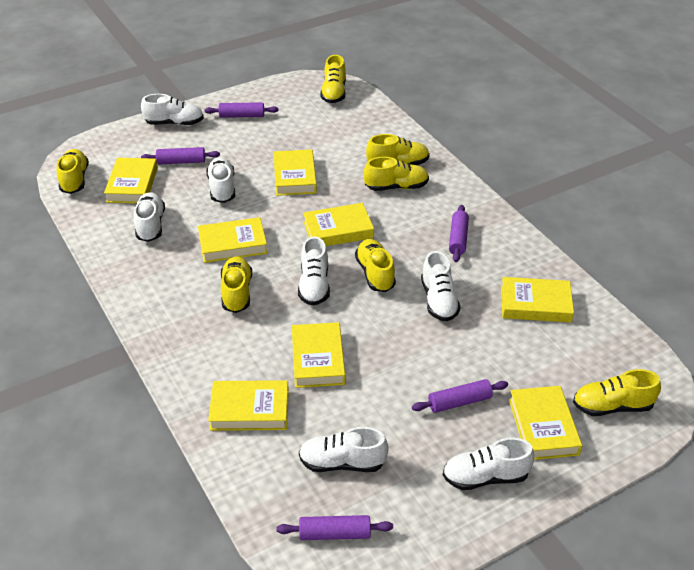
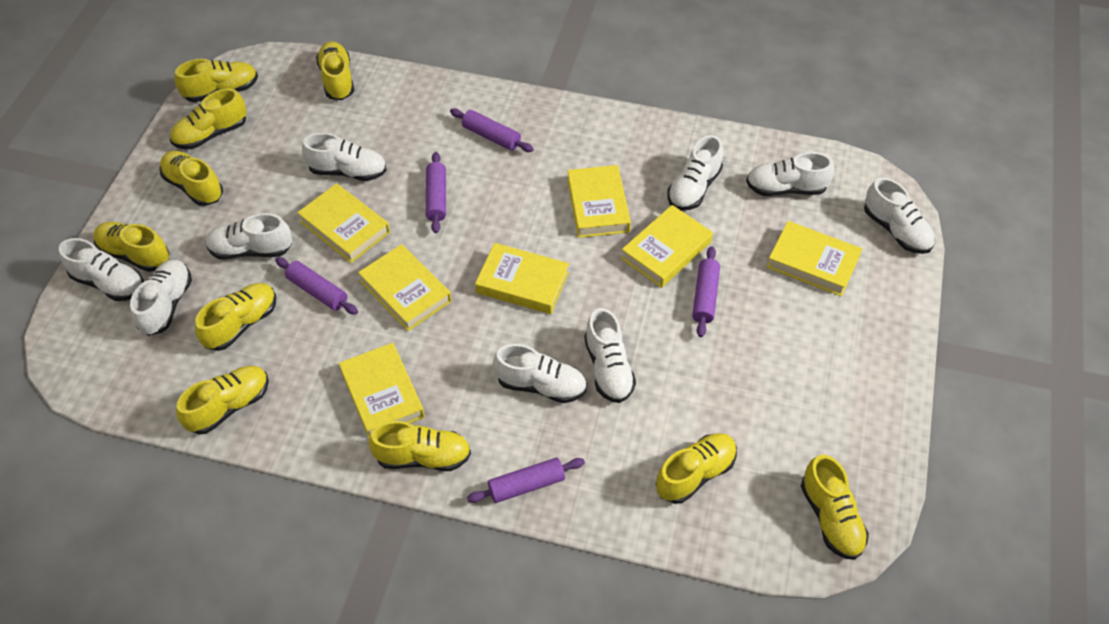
white shoe: [134,192,165,242] [141,94,204,126] [206,157,235,203] [298,236,330,306] [299,427,389,472] [421,251,461,322] [443,438,534,490] = 7 -> [59,238,144,301] [130,259,192,336] [205,213,292,259] [302,133,387,181] [493,344,587,403] [584,308,636,403] [667,135,723,211] [746,152,834,196] [864,178,935,254] = 9
yellow book: [104,158,158,203] [198,217,268,263] [208,380,289,431] [273,149,317,196] [292,322,345,388] [303,203,374,246] [501,277,574,323] [509,386,582,460] = 8 -> [297,183,390,263] [339,343,425,438] [358,244,452,331] [475,243,569,314] [567,165,631,238] [621,205,713,288] [767,221,862,296] = 7
yellow shoe: [57,149,89,194] [221,256,252,313] [320,55,346,103] [355,239,396,292] [364,157,429,191] [366,134,430,165] [573,369,661,416] = 7 -> [94,222,170,272] [160,151,223,206] [170,89,247,149] [175,59,258,102] [176,366,269,434] [195,283,276,351] [316,41,354,100] [369,421,471,471] [656,433,737,504] [801,455,869,560] = 10

